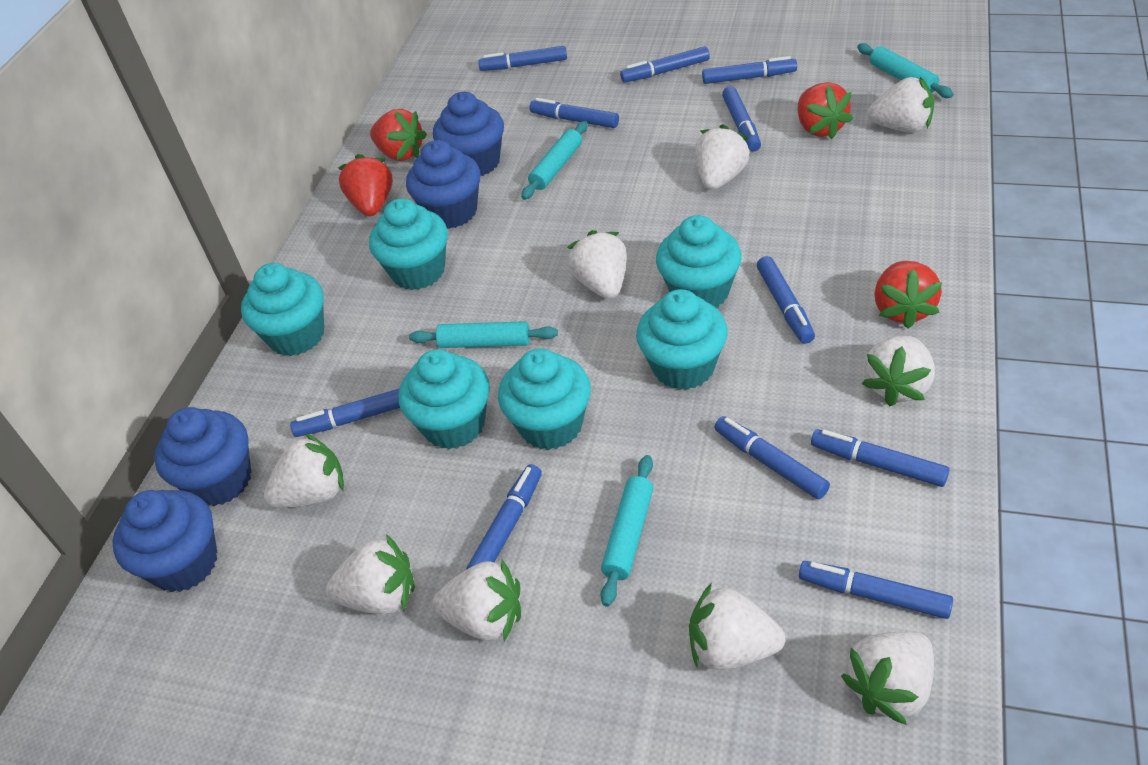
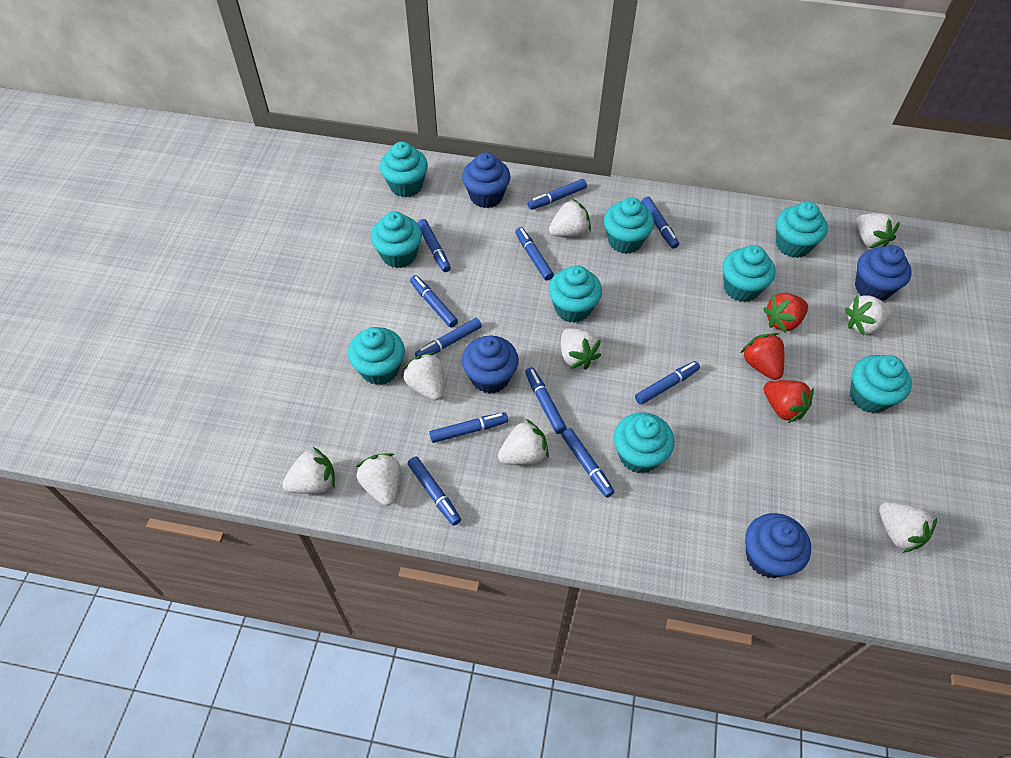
red strawberry: [338,154,393,216] [370,109,427,161] [798,82,853,139] [874,261,942,329] = 4 -> [741,333,785,380] [763,293,808,333] [764,380,814,423] = 3
turquoise cupcake: [241,263,324,356] [369,198,448,290] [399,349,490,449] [498,348,591,450] [636,289,728,390] [656,215,742,308] = 6 -> [348,327,405,385] [371,211,422,268] [380,142,428,197] [549,265,602,323] [604,197,654,254] [614,412,674,473] [722,245,775,302] [776,202,828,258] [850,355,912,413] = 9
turquoise rolling pin: [409,321,558,348] [521,121,588,200] [600,455,653,607] [857,43,954,98] = 4 -> none = 0

